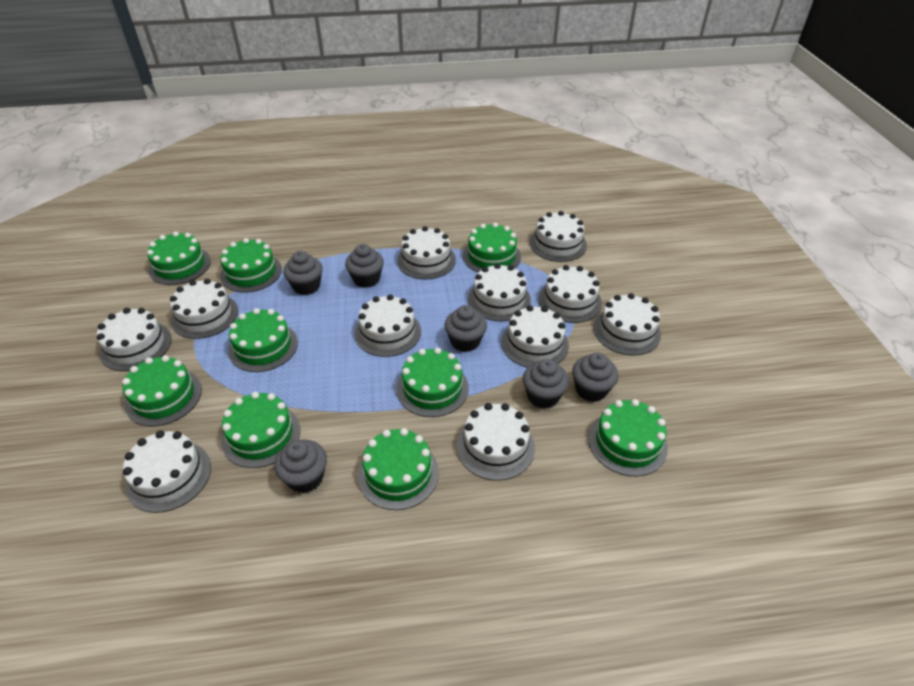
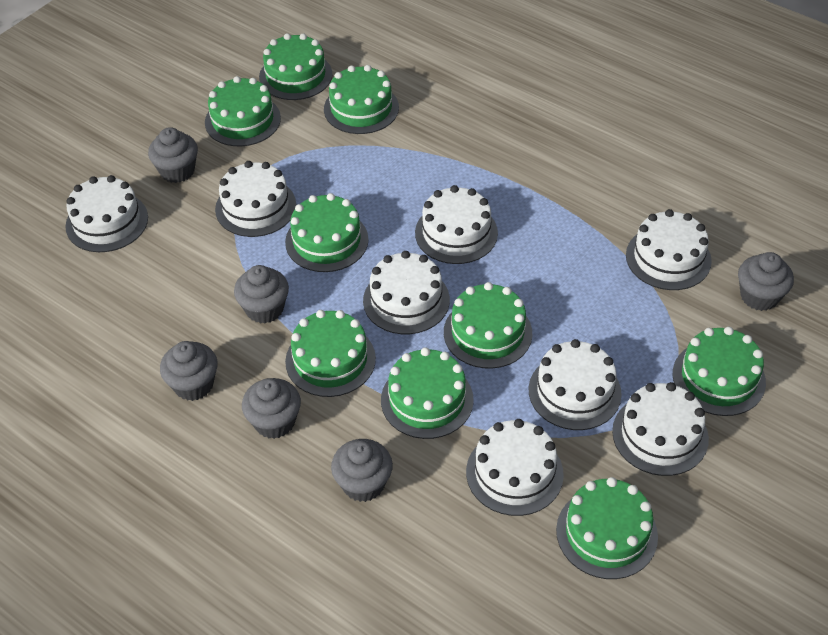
white cake: [97,308,172,371] [123,431,211,513] [170,279,238,339] [355,294,421,357] [397,226,456,279] [457,403,535,481] [468,263,531,321] [501,305,569,368] [530,211,587,262] [538,265,602,323] [594,293,661,355] = 11 -> [65,175,148,252] [215,161,296,237] [363,251,450,334] [415,185,498,264] [466,419,564,516] [529,339,622,430] [612,382,709,476] [626,209,712,290] = 8

